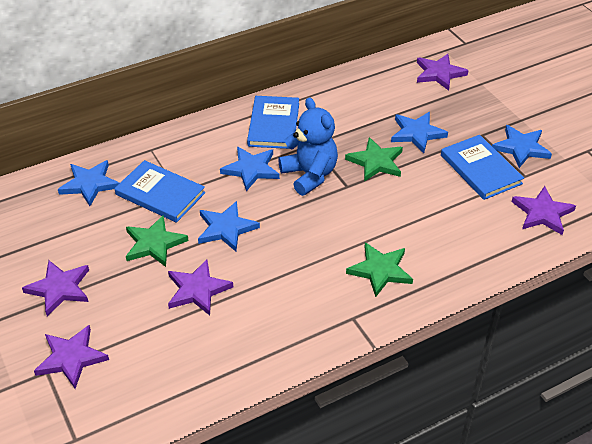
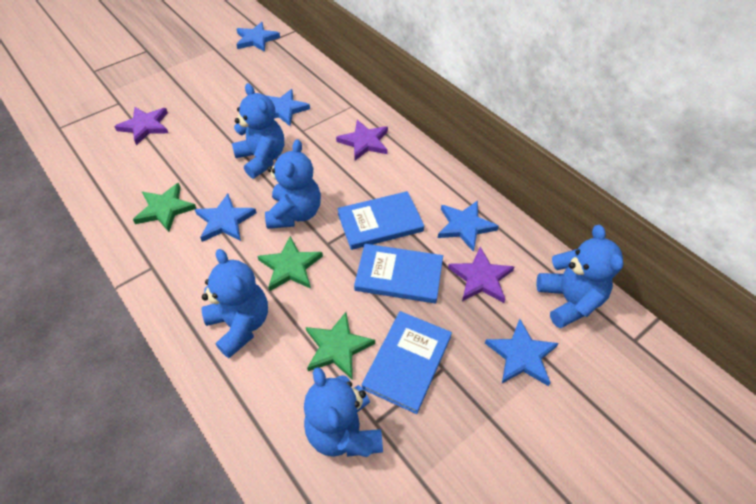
blue teddy bear: [278,97,338,196] = 1 -> [201,249,268,358] [232,83,284,179] [265,139,321,229] [304,367,383,457] [536,225,623,328] = 5
purple star: [22,260,89,316] [34,325,109,389] [168,259,233,316] [417,54,469,91] [511,186,576,235] = 5 -> [114,107,168,145] [336,120,388,160] [448,247,514,303] = 3

